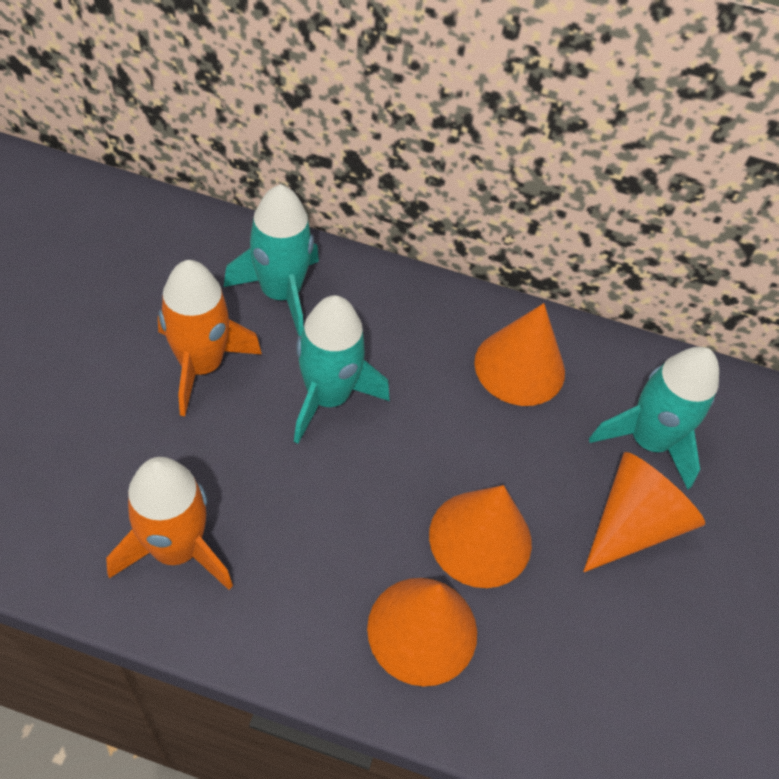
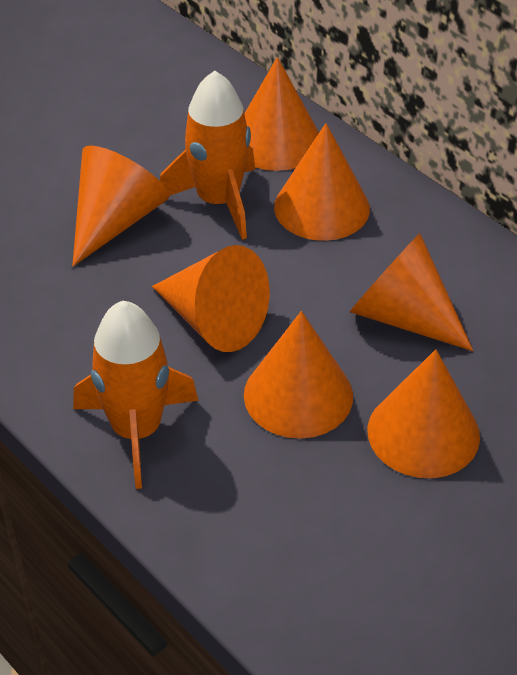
orange cone: [367,578,477,686] [429,485,532,588] [474,303,565,406] [583,452,705,572] = 4 -> [72,146,169,266] [152,245,270,352] [244,57,319,171] [244,311,353,439] [274,123,370,241] [350,233,473,351] [367,349,480,478] = 7
turquoise rocket: [224,184,319,336] [294,295,389,444] [589,347,719,490] = 3 -> none = 0

